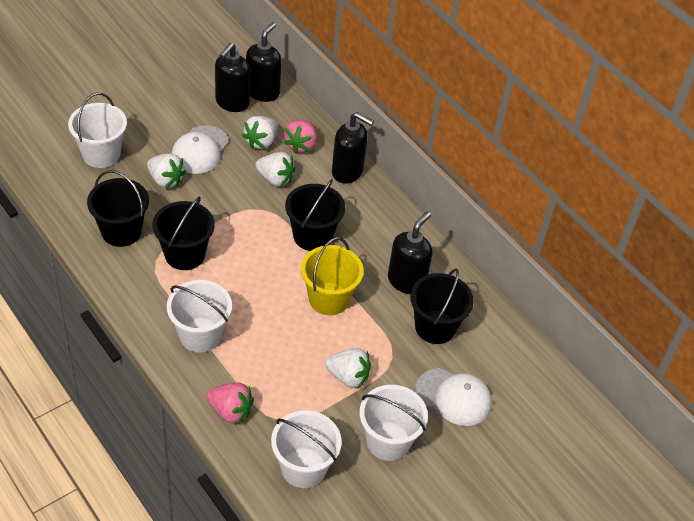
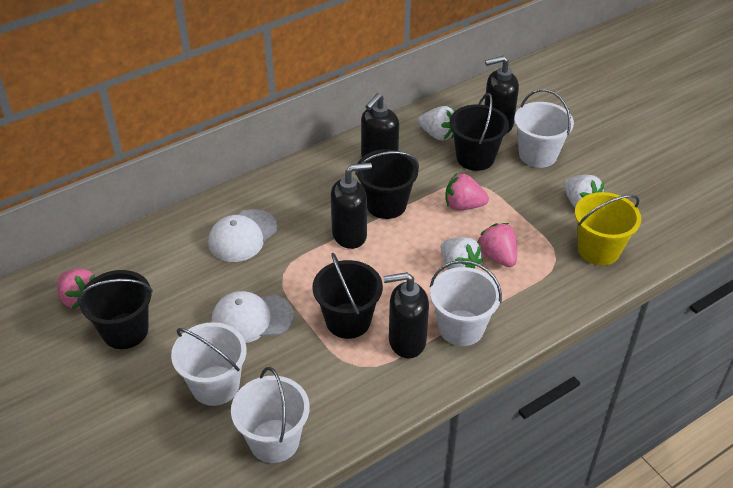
pink strawberry: [207,383,254,424] [283,120,317,154] = 2 -> [57,269,96,309] [445,173,489,210] [477,223,517,267] = 3
white strawberry: [147,153,186,188] [242,116,277,149] [255,152,295,187] [325,348,371,388] = 4 -> [418,106,456,141] [441,237,483,269] [564,175,604,207] = 3

